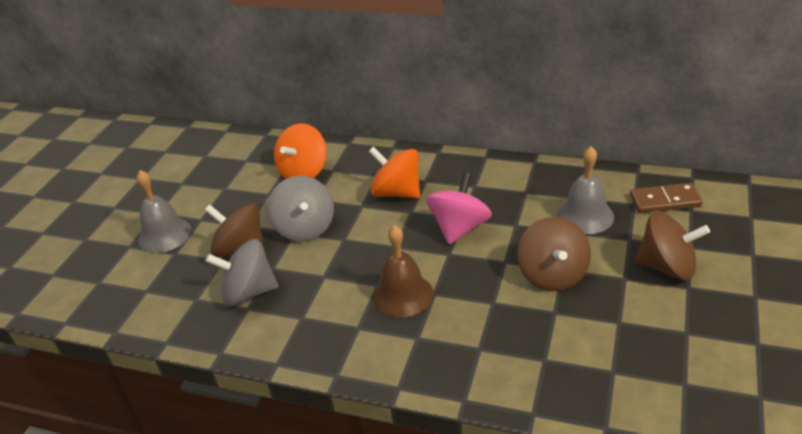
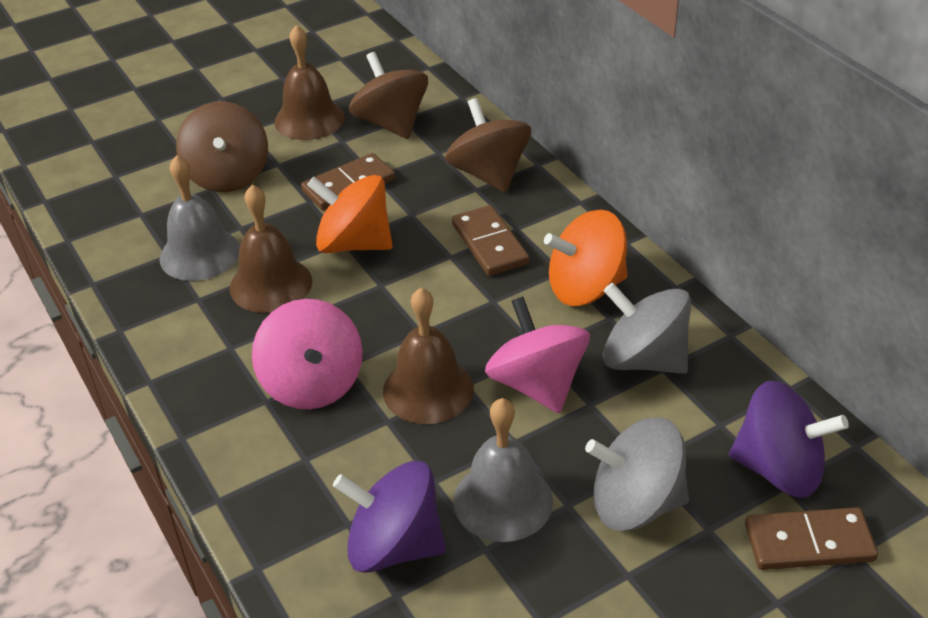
brown bell: [373,225,433,318] = 1 -> [229,184,312,313] [274,25,345,140] [383,287,474,424] = 3
brown domino: [630,183,702,213] = 1 -> [301,153,395,210] [452,205,529,276] [745,507,878,570] = 3
pink spinning top: [426,172,492,244] = 1 -> [252,299,363,409] [485,297,590,413] = 2
purple spinning top: none = 0 -> [333,461,446,573] [729,381,849,498] = 2

